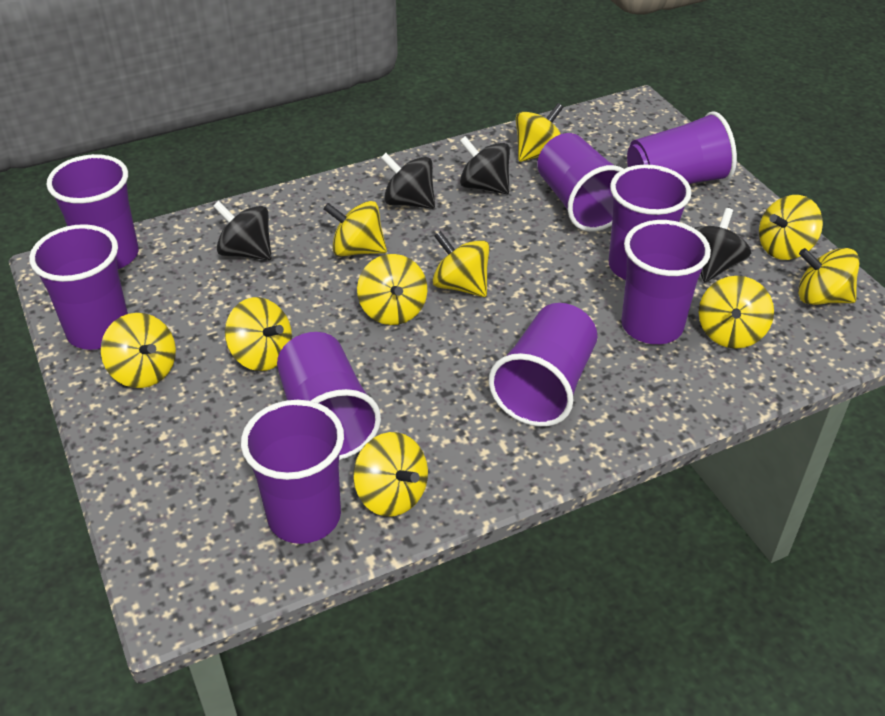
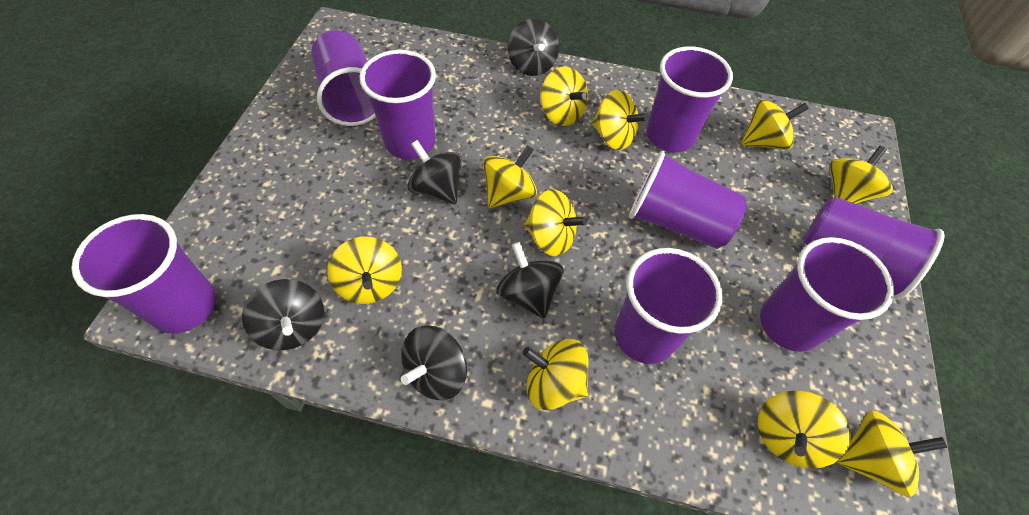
black spinning top: [213,201,272,260] [381,153,435,209] [460,136,510,194] [694,208,751,282] = 4 -> [242,279,324,350] [401,325,467,400] [407,140,462,204] [496,242,564,319] [508,19,559,76] = 5
purple cup: [29,224,128,350] [47,154,139,269] [241,400,344,544] [277,332,381,460] [489,303,597,427] [537,133,624,232] [609,165,692,280] [621,220,711,344] [627,111,737,184] = 9 -> [71,214,216,334] [312,30,376,126] [360,50,436,159] [615,248,723,364] [629,151,747,249] [646,46,733,152] [760,237,894,352] [803,197,945,299] = 8

